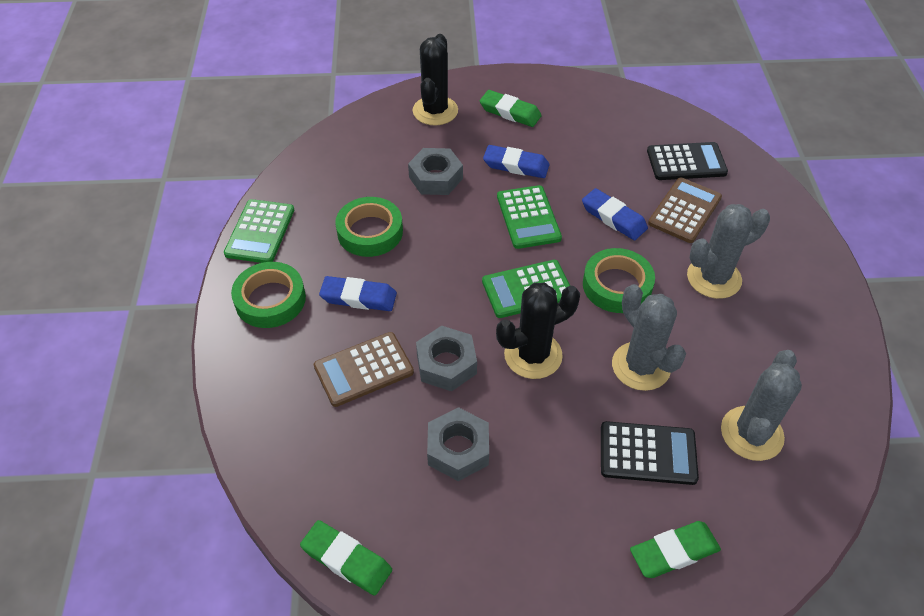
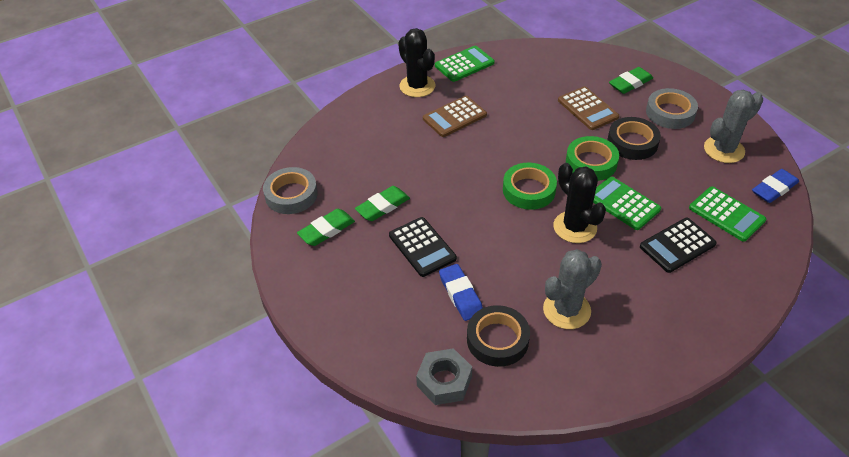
black tape: none = 0 -> [467,305,530,367] [608,117,661,160] = 2
blue eraser: [319,276,397,311] [483,145,550,178] [582,188,648,240] = 3 -> [439,264,483,321] [752,169,799,203] = 2
green tape: [231,262,306,328] [335,197,403,257] [583,248,655,313] = 3 -> [503,163,557,210] [566,136,619,181] = 2
grey cactus: [612,284,686,391] [687,204,770,299] [721,350,802,461] = 3 -> [543,249,602,329] [704,90,763,163] = 2
grey nut: [408,148,463,195] [416,326,477,391] [427,407,489,481] = 3 -> [416,348,472,405] = 1
grey tape: none = 0 -> [263,167,318,214] [646,88,698,129] = 2

